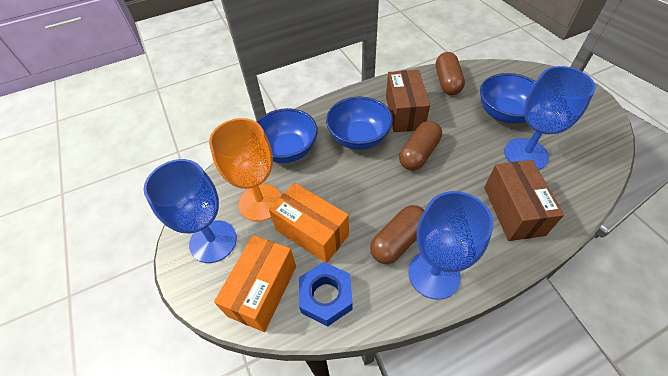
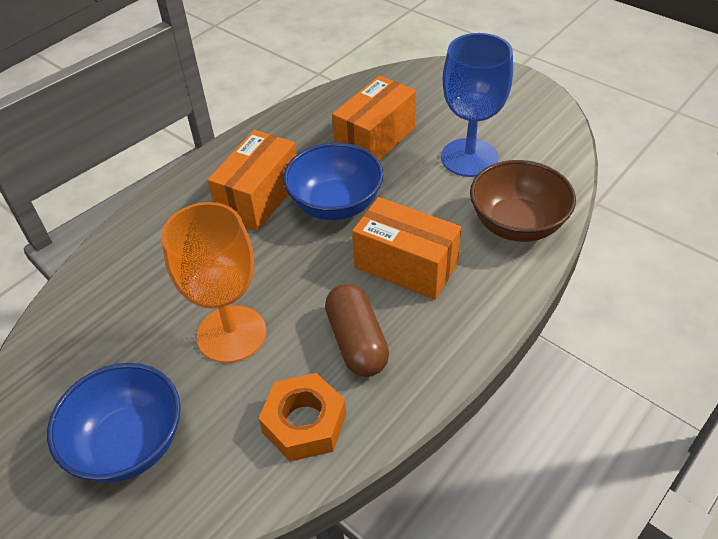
blue bowl: [256,108,318,163] [326,96,393,150] [480,73,536,123] = 3 -> [47,363,181,483] [283,143,383,220] = 2
blue goblet: [144,159,237,263] [408,191,494,300] [504,66,596,170] = 3 -> [441,33,513,177] = 1
blue nut: [299,262,353,327] = 1 -> none = 0
brown bowl: none = 0 -> [470,160,576,242] = 1
brown box: [386,70,430,132] [484,160,564,241] = 2 -> none = 0
brown capsule: [370,205,424,264] [399,121,442,170] [436,52,465,95] = 3 -> [325,284,389,377] = 1
orange box: [214,235,296,332] [269,183,349,263] = 2 -> [207,130,297,231] [332,76,416,161] [352,197,461,300] = 3
orange nut: none = 0 -> [258,373,346,462] = 1

